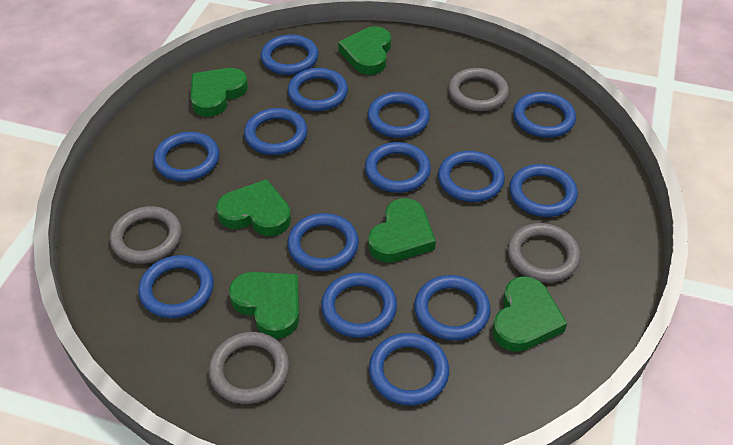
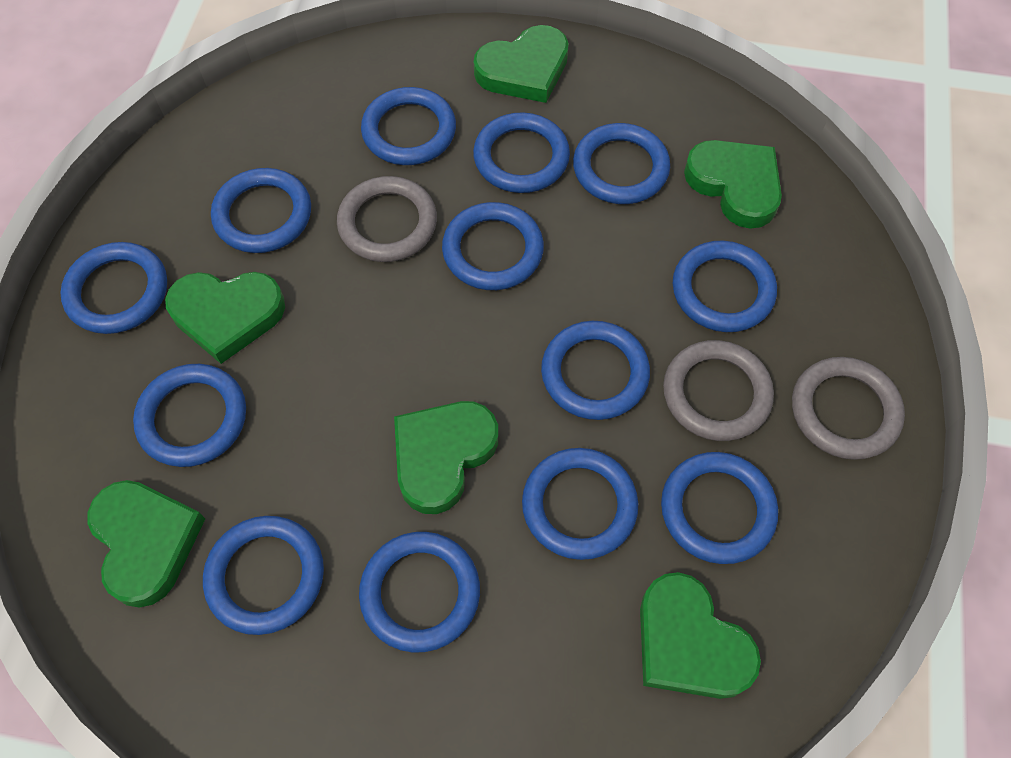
blue ring: [138,255,214,318] [154,132,220,181] [244,108,308,155] [261,34,319,75] [287,213,359,271] [288,68,348,111] [321,272,397,338] [365,142,431,193] [368,92,430,138] [369,333,449,406] [414,275,490,341] [438,151,505,202] [509,164,578,217] [513,92,576,138] = 14 -> [60,242,167,334] [133,364,246,467] [203,516,324,635] [211,168,311,253] [359,532,480,653] [361,87,456,165] [442,202,544,290] [473,112,570,193] [522,448,638,560] [541,321,650,420] [573,123,670,204] [661,452,778,564] [673,241,777,332] = 13
grey ring: [110,206,182,264] [209,332,289,404] [448,68,509,111] [508,223,580,282] = 4 -> [337,176,437,262] [663,340,774,441] [792,357,905,460] = 3

